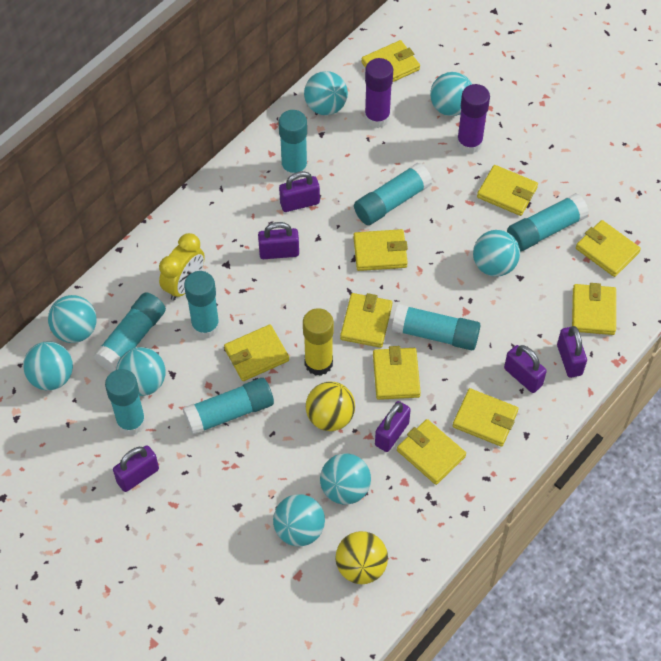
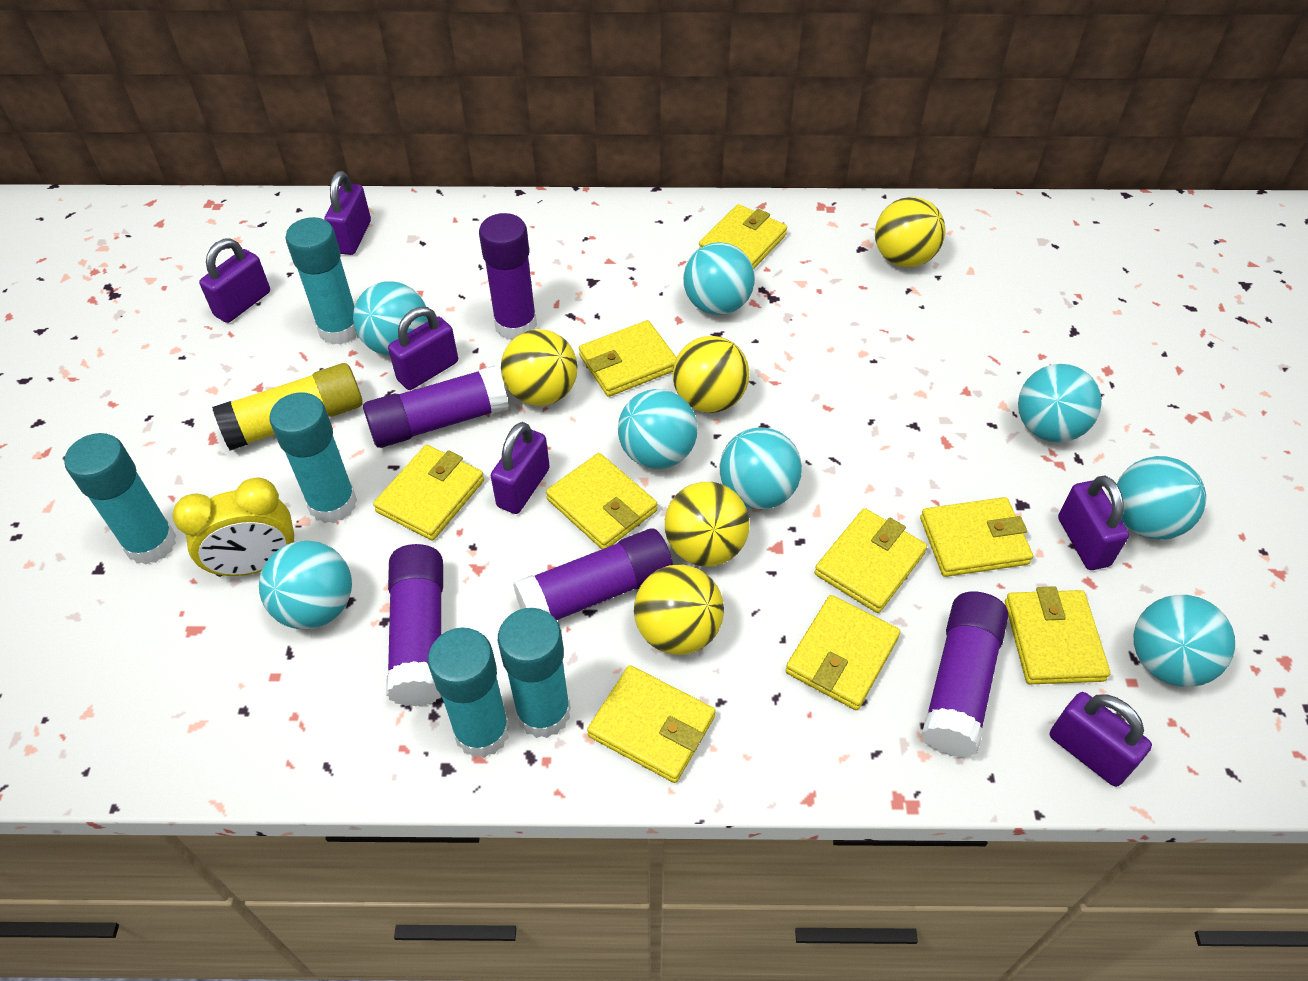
purple glue stick: [364,58,393,128] [457,84,490,154] = 2 -> [363,365,509,448] [386,544,443,706] [479,213,537,340] [513,529,673,620] [921,592,1008,758] = 5
turquoise glue stick: [93,292,166,372] [105,369,146,436] [183,378,274,435] [184,271,220,339] [279,110,308,179] [354,162,432,225] [392,304,481,350] [507,193,589,251] = 8 -> [64,433,176,565] [270,392,357,523] [285,217,357,345] [428,628,510,758] [498,608,571,738] = 5
yellow ball: [306,382,355,431] [335,531,388,584] = 2 -> [501,329,577,406] [634,565,724,655] [665,482,750,567] [673,336,749,413] [875,197,945,267] = 5
yellow wallet: [224,324,289,381] [340,293,392,348] [353,229,408,271] [361,40,420,82] [373,346,421,400] [397,419,466,485] [453,388,519,447] [477,165,538,216] [572,283,616,335] [576,220,641,277] = 10 -> [373,445,484,540] [546,453,657,549] [579,320,677,397] [587,665,715,783] [699,204,787,269] [785,595,901,710] [814,508,927,613] [920,497,1033,577] [1005,586,1111,684] = 9

